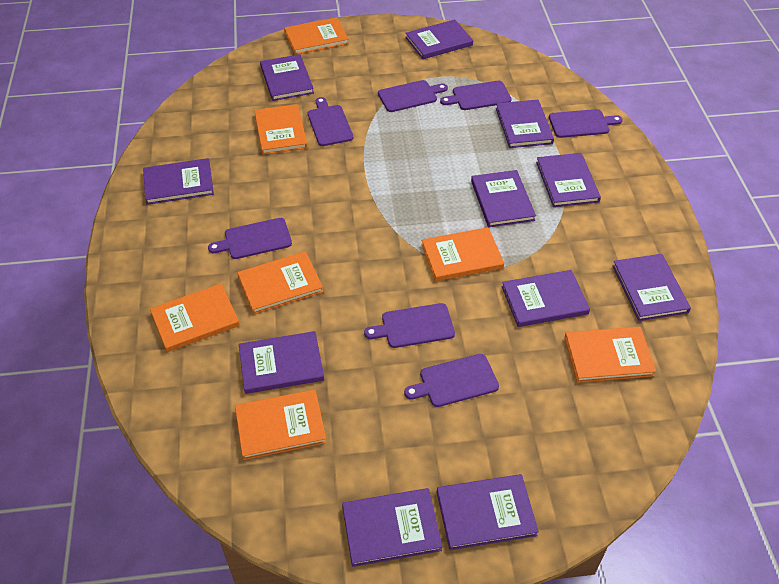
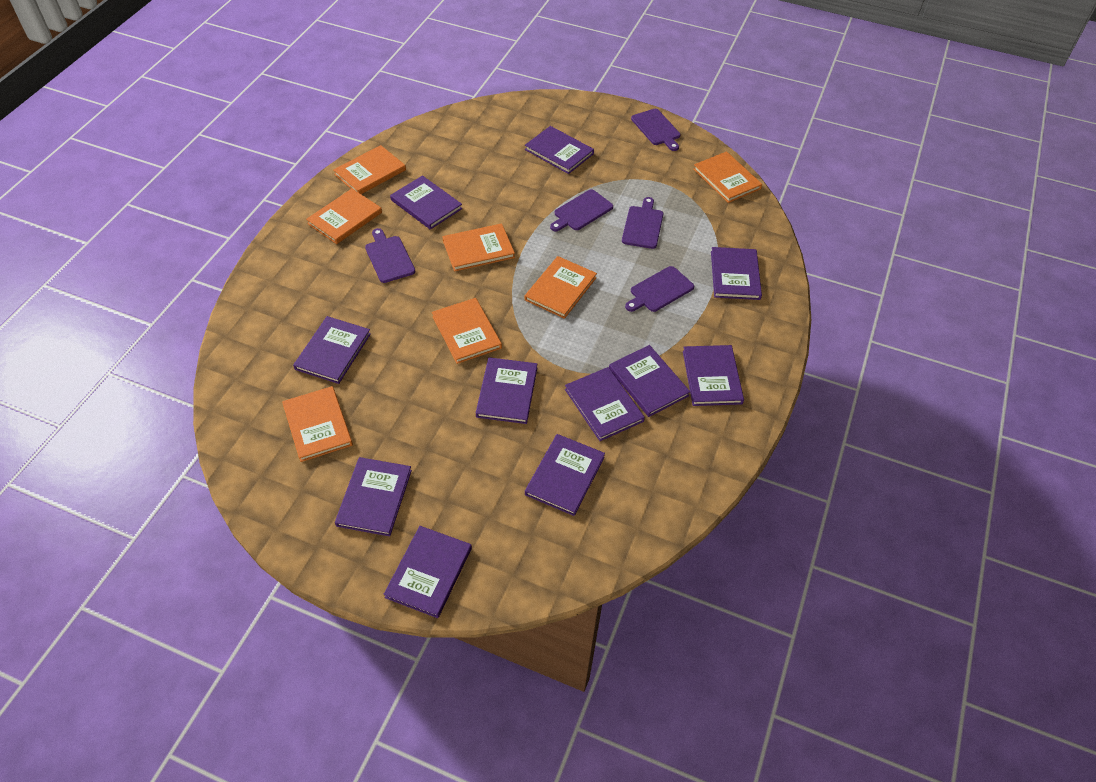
purple cutting board: [208,218,292,259] [308,97,353,146] [364,303,455,348] [378,80,448,112] [404,354,499,407] [440,81,512,110] [549,109,622,138] = 7 -> [365,228,415,283] [550,189,613,232] [622,197,663,249] [625,266,694,312] [631,109,681,151] = 5

